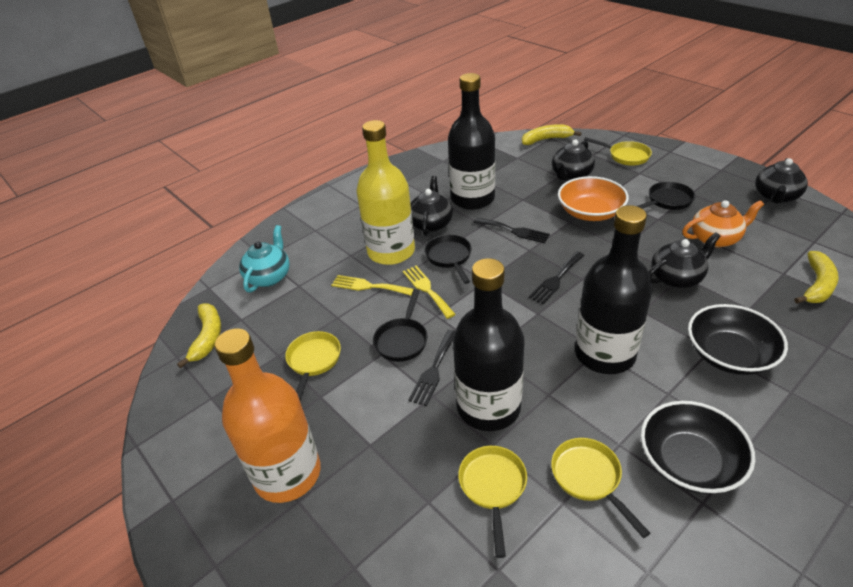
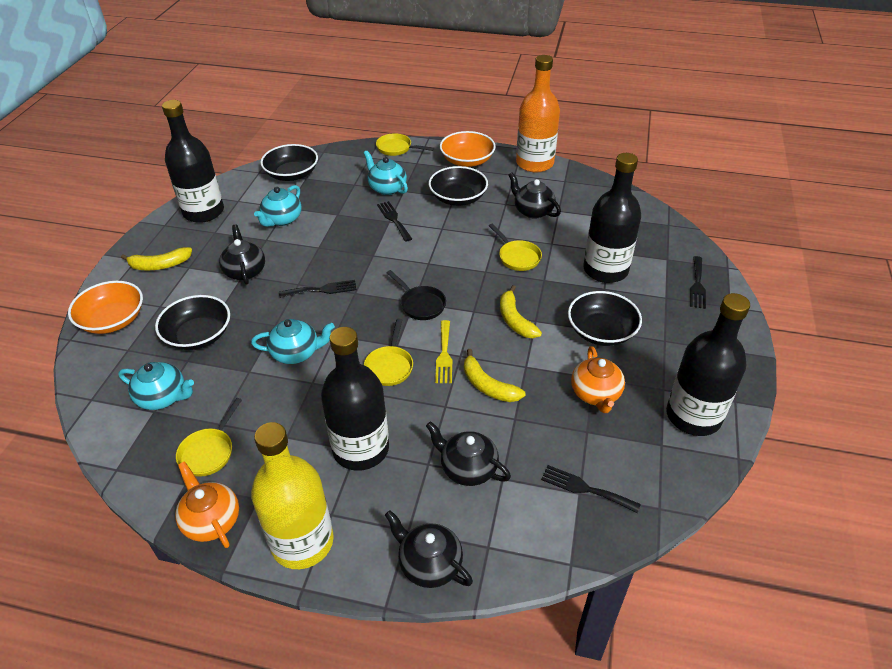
black bottle: [448,73,495,210] [453,258,525,431] [575,205,653,374] = 3 -> [162,100,224,223] [321,327,389,471] [583,153,641,283] [666,293,750,436] = 4
black bowl: [641,401,755,494] [688,304,788,375] = 2 -> [155,295,230,350] [260,144,318,181] [429,166,488,206] [568,291,642,346] = 4
black fork: [408,330,455,406] [473,218,550,243] [529,252,585,304] = 3 -> [279,280,357,298] [377,201,412,242] [541,465,641,513] [690,256,706,309] = 4
black pan: [373,289,427,362] [425,235,472,284] [637,181,695,210] = 3 -> [387,270,446,320] = 1
orange bowl: [558,176,629,221] = 1 -> [68,281,143,334] [440,131,496,167] = 2
orange teapot: [682,200,764,248] = 1 -> [175,461,239,548] [571,346,625,413] = 2
turquoise teapot: [239,225,290,292] = 1 -> [118,362,194,410] [251,319,335,364] [254,185,302,227] [364,150,408,195] = 4
yellow fork: [331,275,414,296] [403,266,456,319] = 2 -> [435,320,452,383] = 1

